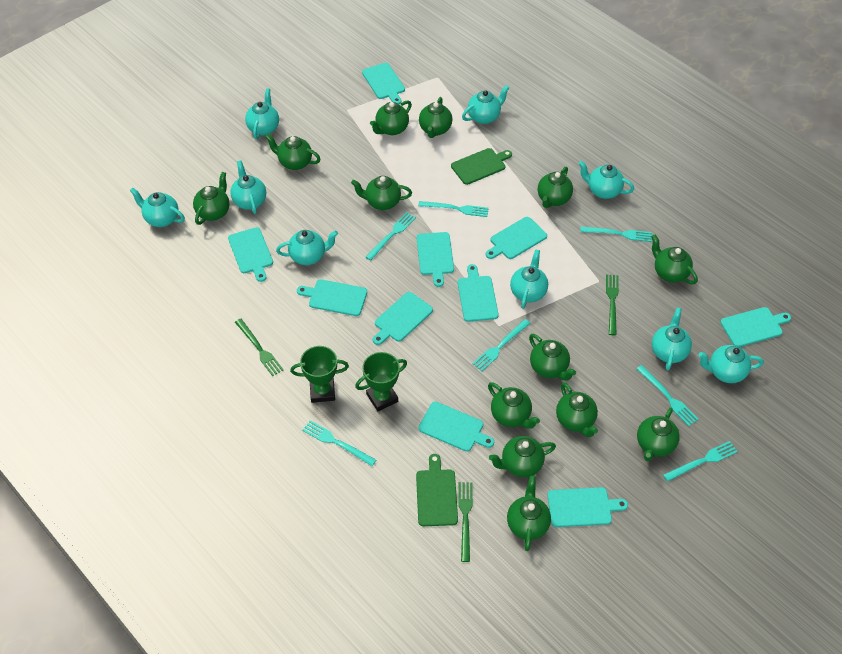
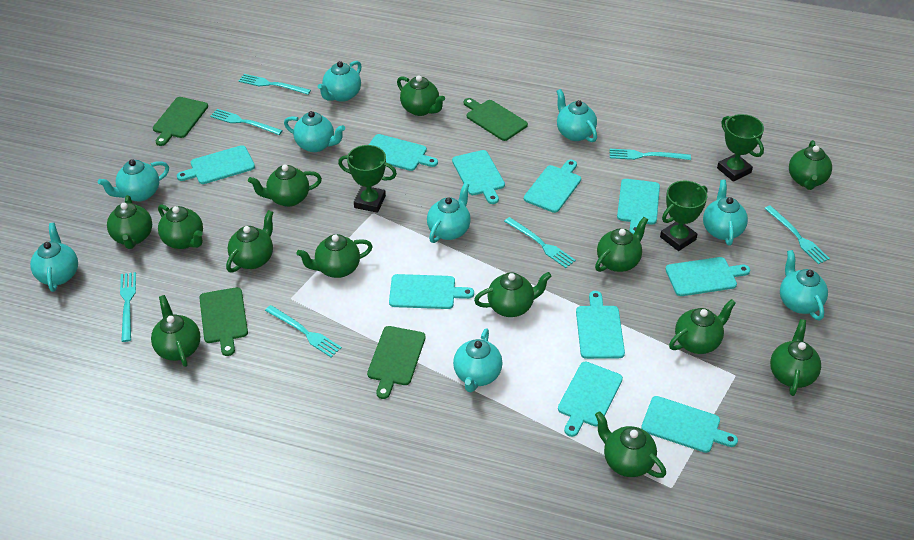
green cutting board: [416,454,458,526] [451,148,512,185] = 2 -> [153,97,208,146] [199,287,248,356] [367,326,426,399] [464,98,528,141] = 4
green fork: [235,319,284,376] [458,482,473,562] [606,274,619,335] = 3 -> none = 0
green trophy: [290,346,349,403] [355,352,407,412] = 2 -> [338,145,397,213] [660,180,707,251] [717,114,764,182] = 3

